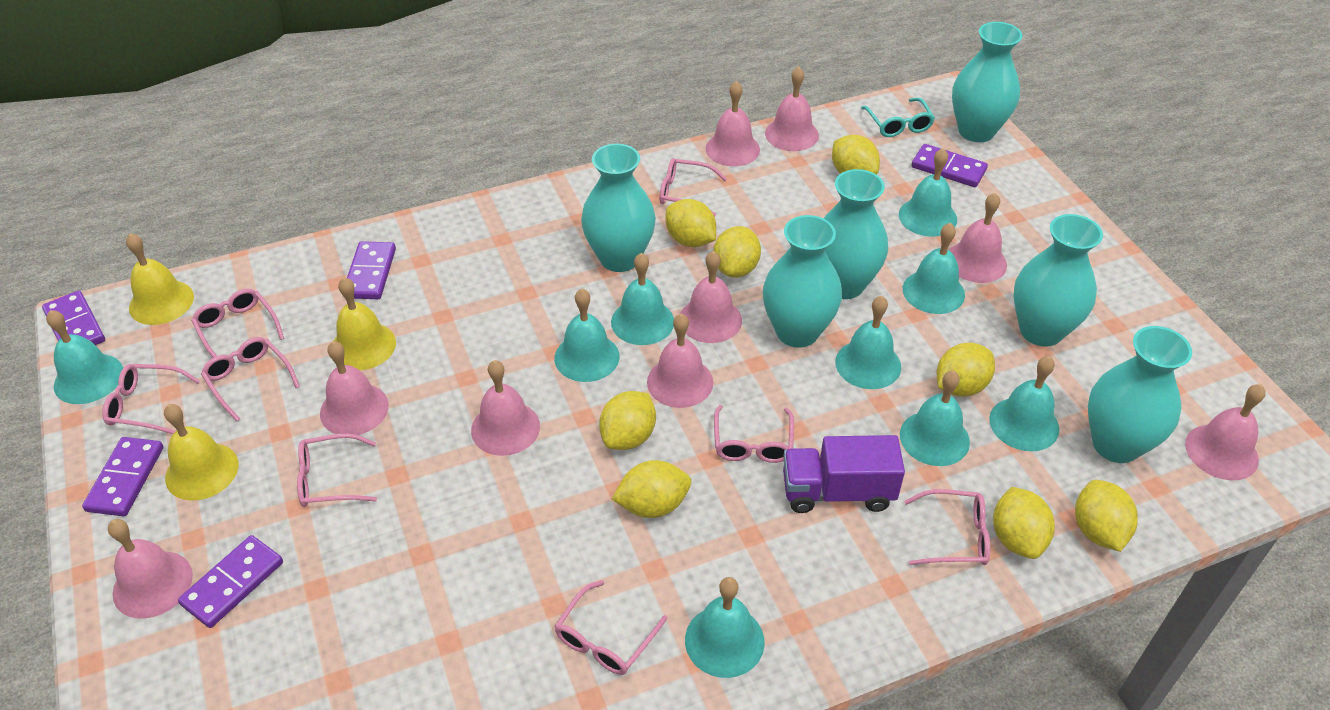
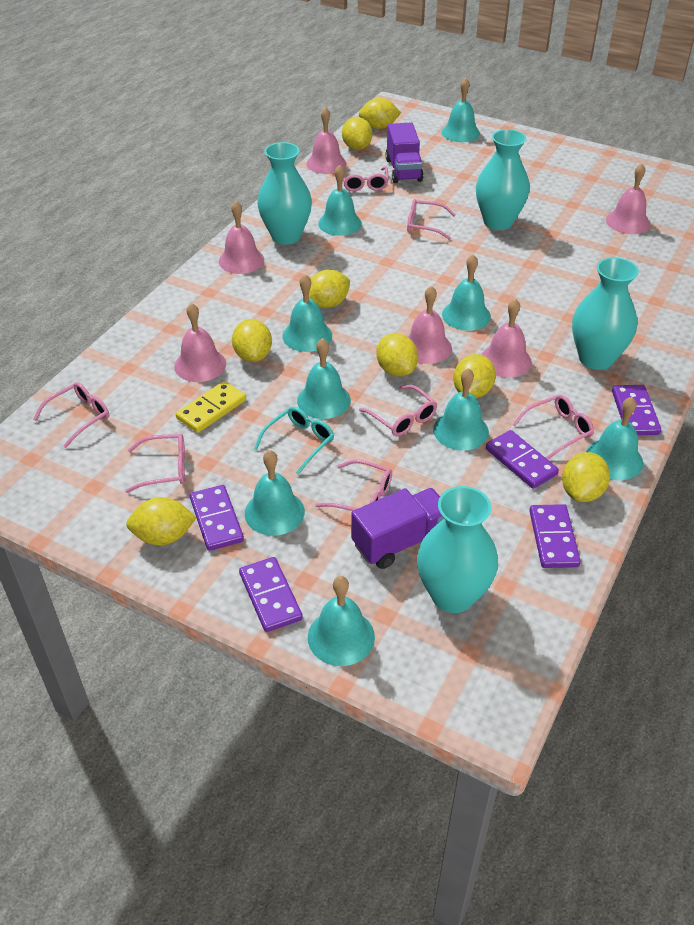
pink bell: [108,519,193,619] [320,341,389,435] [471,360,540,456] [647,314,713,408] [680,251,742,343] [706,81,760,166] [765,67,819,151] [949,193,1007,283] [1185,384,1266,480] = 9 -> [174,303,226,382] [219,201,264,274] [306,107,346,174] [407,286,452,364] [481,299,532,378] [606,164,650,234] = 6
pink glasses: [102,364,200,434] [191,289,284,358] [201,337,300,422] [297,433,377,507] [554,580,667,675] [660,158,727,217] [714,405,794,463] [904,489,990,565] = 8 -> [33,382,109,448] [125,434,185,493] [315,459,392,511] [343,166,389,191] [359,385,437,436] [407,199,456,240] [513,395,594,459] = 7
purple truck: [783,435,905,513] = 1 -> [351,488,444,569] [385,122,424,183] = 2
turquoise vase: [581,144,656,272] [763,215,842,348] [823,169,888,299] [952,22,1022,142] [1013,214,1103,347] [1088,326,1192,463] = 6 -> [257,142,312,244] [417,486,498,613] [476,129,530,230] [572,257,639,370] = 4
yellow bell: [126,233,194,325] [164,404,239,501] [334,277,396,370] = 3 -> none = 0
yellow domino: none = 0 -> [176,381,246,433] = 1

